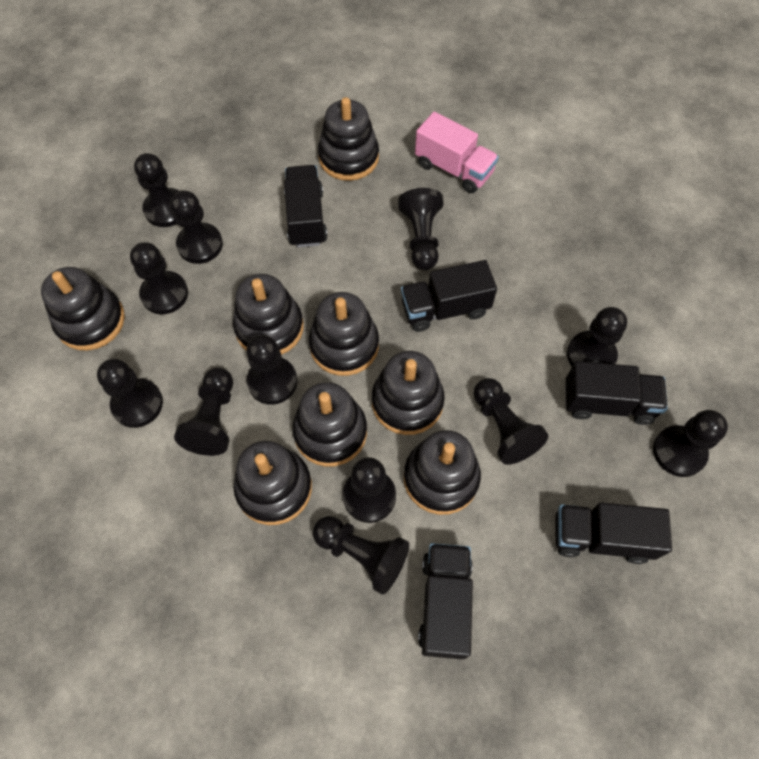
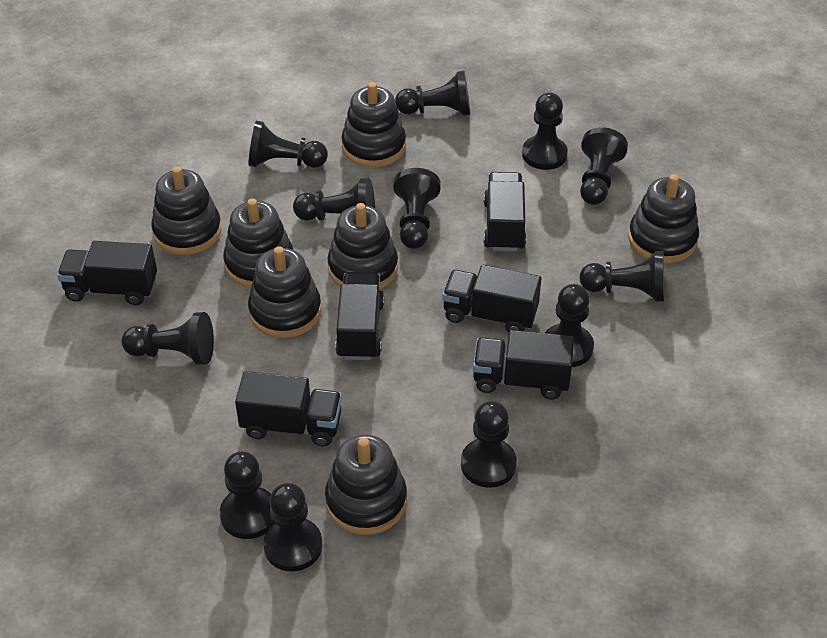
black stacking toy: [41,267,125,350] [233,274,304,355] [233,441,312,525] [292,382,367,467] [309,292,379,376] [318,97,379,181] [372,351,445,435] [404,430,481,515] = 8 -> [151,166,222,255] [223,198,293,288] [248,247,321,338] [325,434,407,535] [327,203,398,289] [341,82,406,167] [628,174,699,263] = 7
black truck: [284,165,328,247] [401,260,497,332] [418,543,473,659] [556,503,672,564] [565,361,668,425] = 5 -> [57,241,157,305] [235,371,342,446] [335,272,384,360] [442,265,541,333] [473,330,574,399] [484,172,526,251] = 6
pink truck: [415,112,499,193] = 1 -> none = 0

